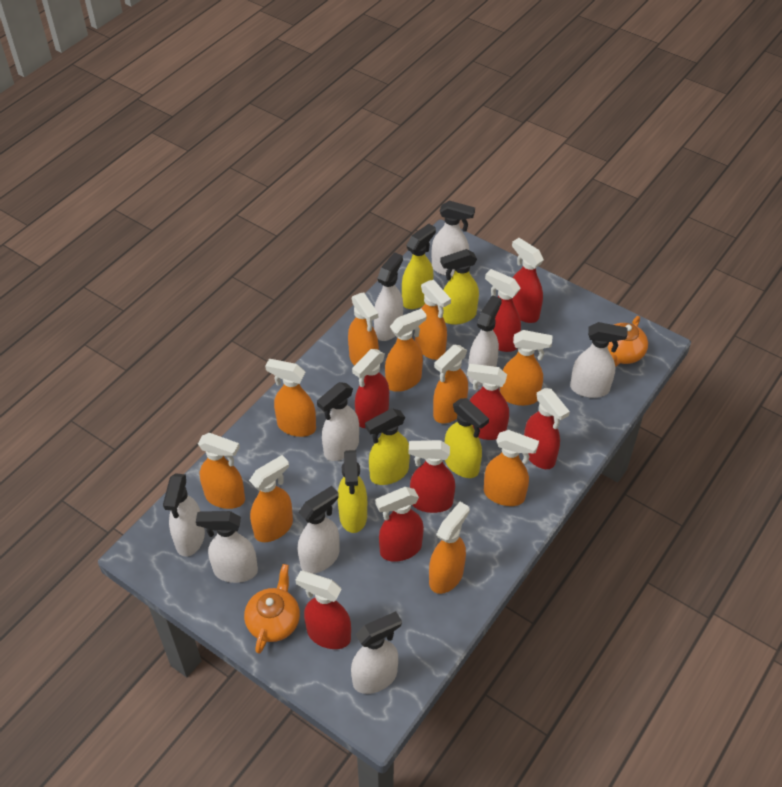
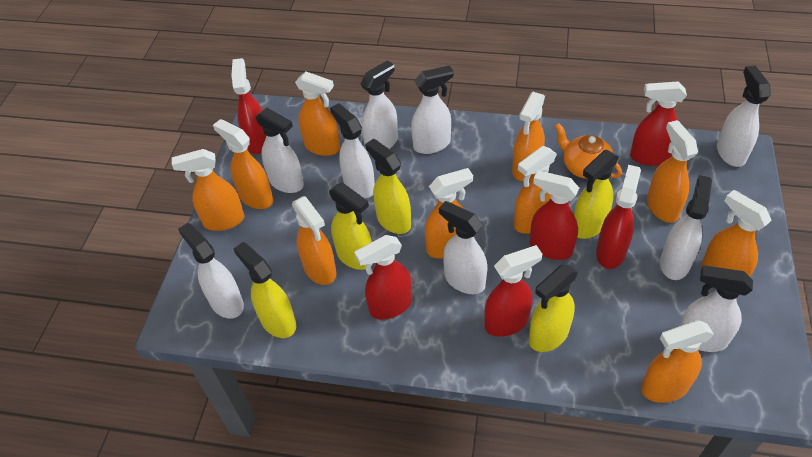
orange teapot: [244,564,300,654] [608,316,648,367] = 2 -> [554,123,622,179] = 1
red spray bottle: [296,571,351,649] [352,349,389,428] [375,487,424,562] [408,440,455,513] [467,364,509,440] [485,269,521,352] [512,238,544,323] [524,388,570,469] = 8 -> [231,58,266,154] [354,235,412,320] [484,245,542,337] [530,171,579,260] [596,165,641,269] [630,81,687,166] = 6

